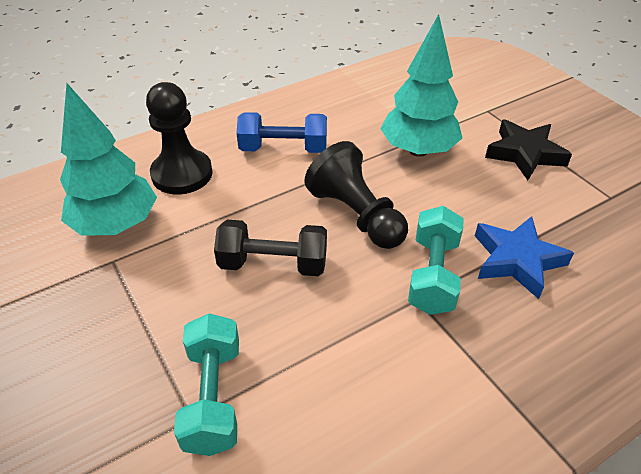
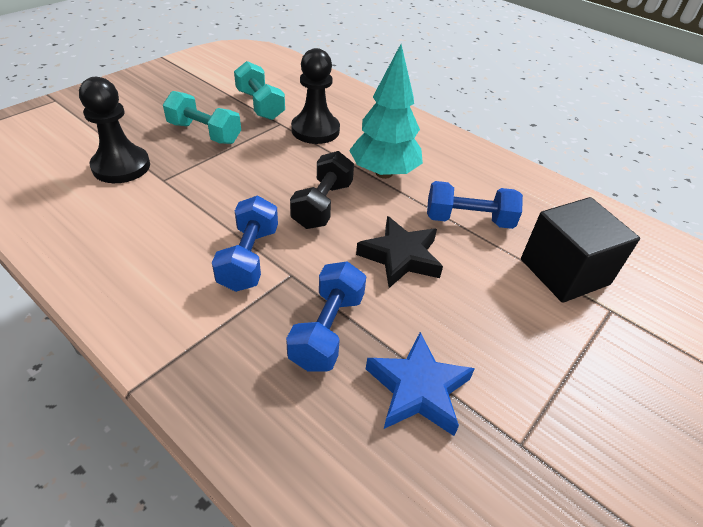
black cube: none = 0 -> [521,197,640,303] = 1
blue dumbbell: [237,112,327,153] = 1 -> [212,196,278,292] [286,261,366,372] [427,181,523,229] = 3
turquoise tree: [60,83,157,236] [380,14,462,157] = 2 -> [349,44,423,179] = 1

